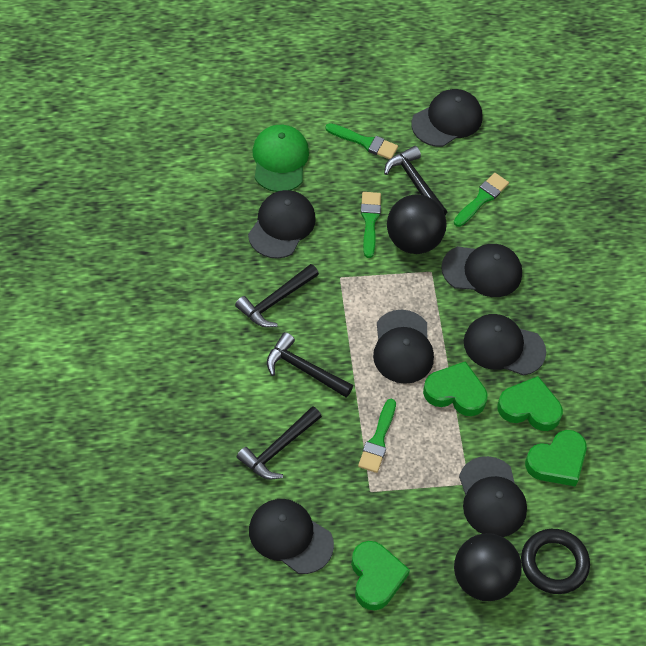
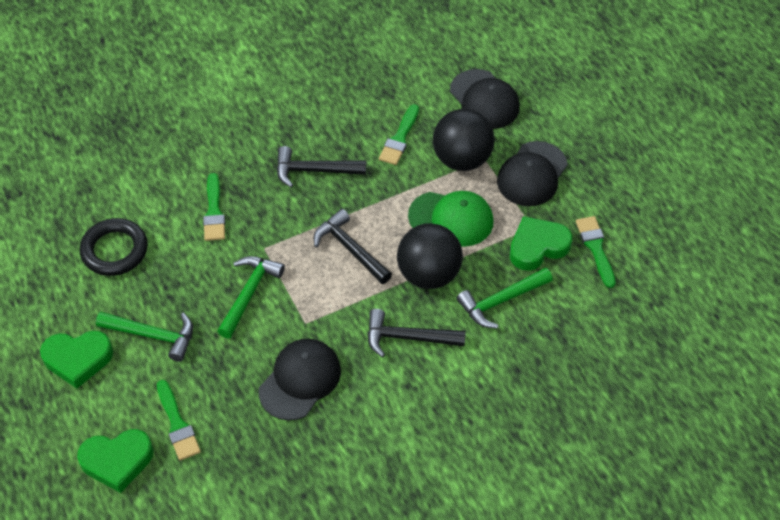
black cap: [248,190,316,259] [249,499,334,574] [373,310,434,384] [411,89,483,147] [441,244,522,297] [459,456,527,537] [464,314,546,376] = 7 -> [259,339,341,420] [450,69,520,129] [497,141,568,206] = 3
black hammer: [235,264,319,327] [237,406,322,479] [267,332,353,397] [384,146,447,215] = 4 -> [277,146,366,187] [314,209,392,284] [368,309,466,358] = 3
green hammer: none = 0 -> [96,312,193,362] [217,256,285,338] [456,267,553,329] = 3
green heart: [351,541,410,610] [423,361,488,416] [497,376,563,431] [525,430,587,487] = 4 -> [40,331,113,389] [77,429,154,493] [510,216,572,271] = 3

